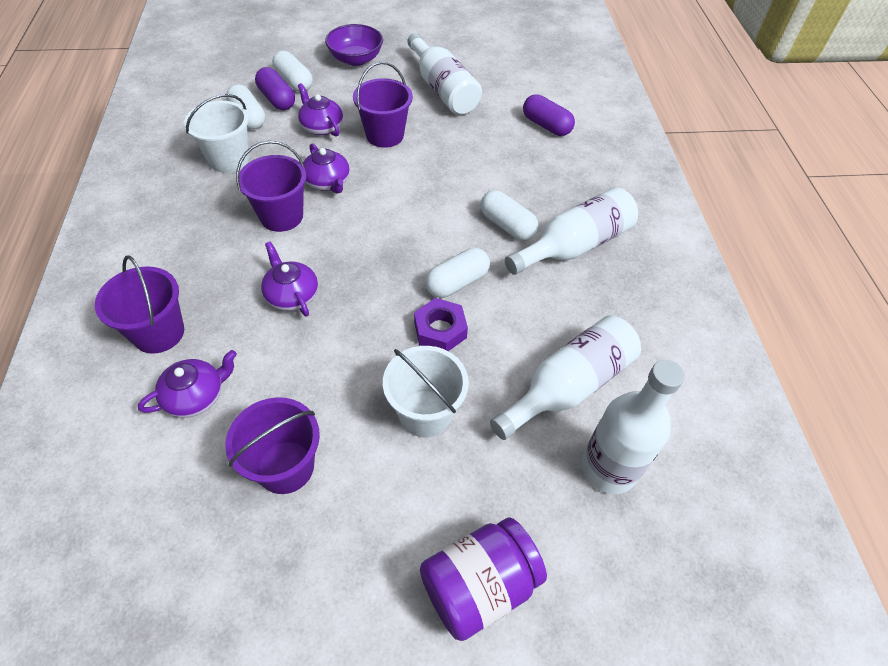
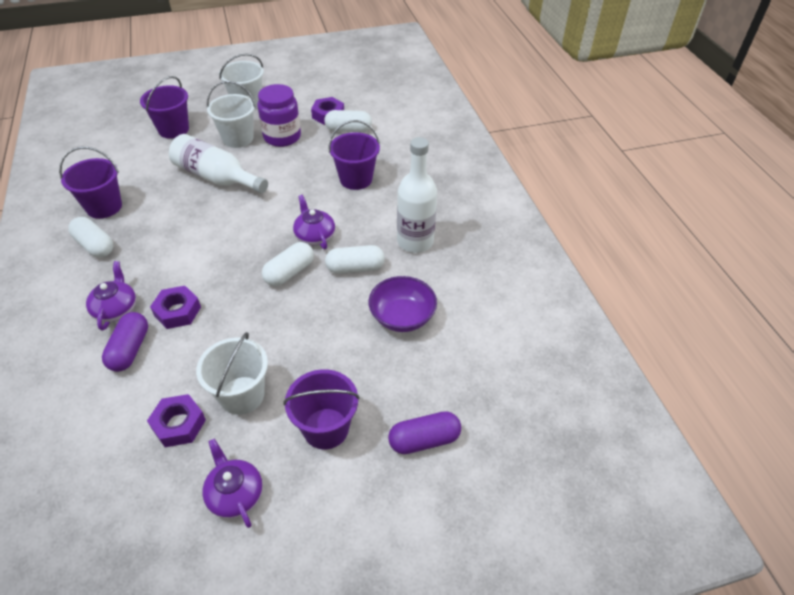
purple nut: [414,298,468,351] = 1 -> [147,394,206,447] [150,286,201,329] [311,97,344,125] = 3
purple teapot: [138,350,237,418] [261,241,318,317] [298,83,343,137] [303,143,350,194] = 4 -> [86,261,136,331] [202,438,263,528] [293,195,335,249] = 3
white bottle: [407,33,482,115] [490,315,641,440] [505,187,638,275] [581,360,685,494] = 4 -> [169,134,268,194] [397,137,437,253] = 2
white bucket: [184,94,249,173] [383,346,469,438] = 2 -> [196,332,268,415] [207,81,256,148] [219,53,264,109] = 3

